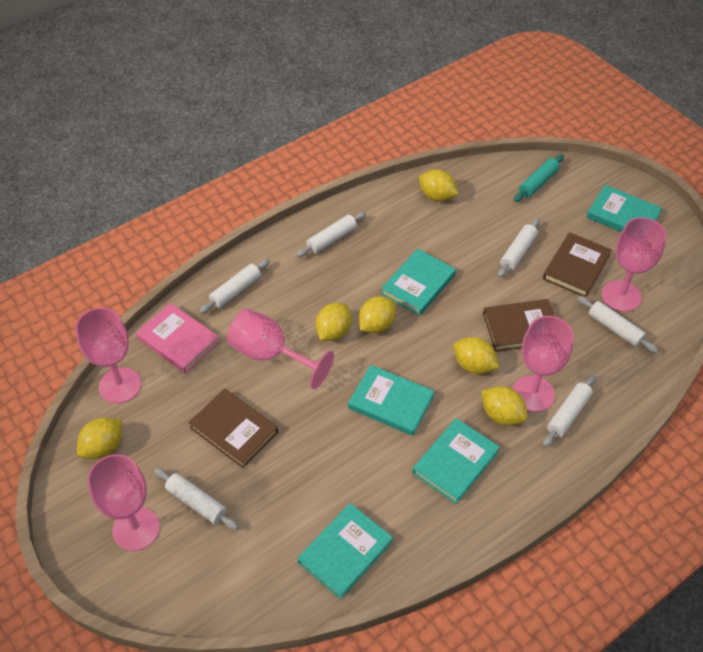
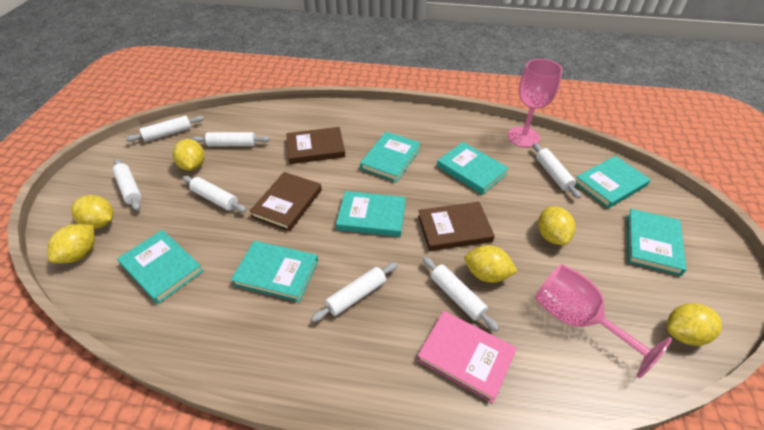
pink goblet: [75,307,141,404] [87,454,160,551] [227,308,334,390] [512,316,574,412] [602,217,667,312] = 5 -> [508,59,563,148] [535,264,672,378] = 2
turquoise book: [298,503,393,600] [348,365,434,436] [381,249,456,316] [412,418,500,504] [586,185,662,232] = 5 -> [117,230,203,304] [231,241,318,302] [336,191,406,237] [360,132,421,182] [437,142,509,195] [576,156,651,208] [627,209,687,276] = 7
turquoise rolling pin: [514,154,564,202] = 1 -> none = 0
white rolling pin: [154,468,239,530] [199,259,270,314] [296,212,366,257] [498,218,540,278] [543,374,596,447] [577,296,658,353] = 6 -> [112,159,142,211] [126,116,204,142] [182,176,246,212] [192,132,270,146] [311,262,397,322] [423,257,499,331] [533,143,581,199] = 7

